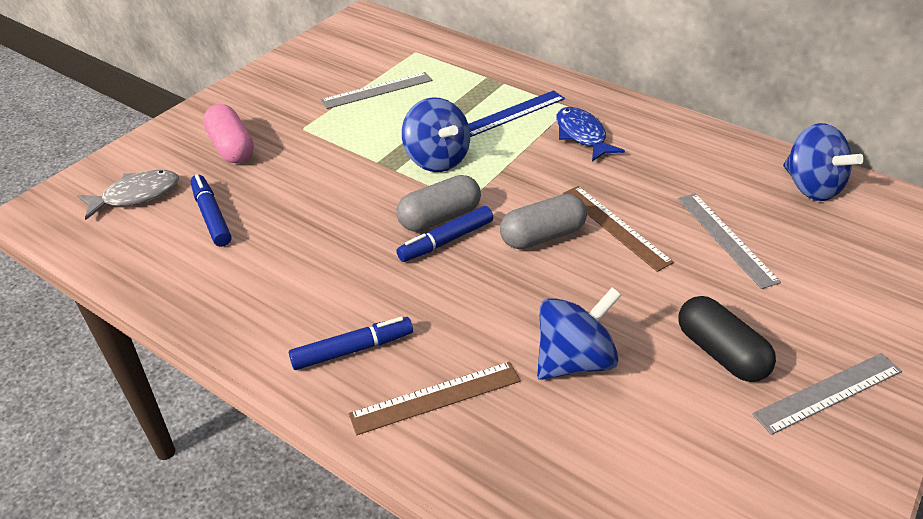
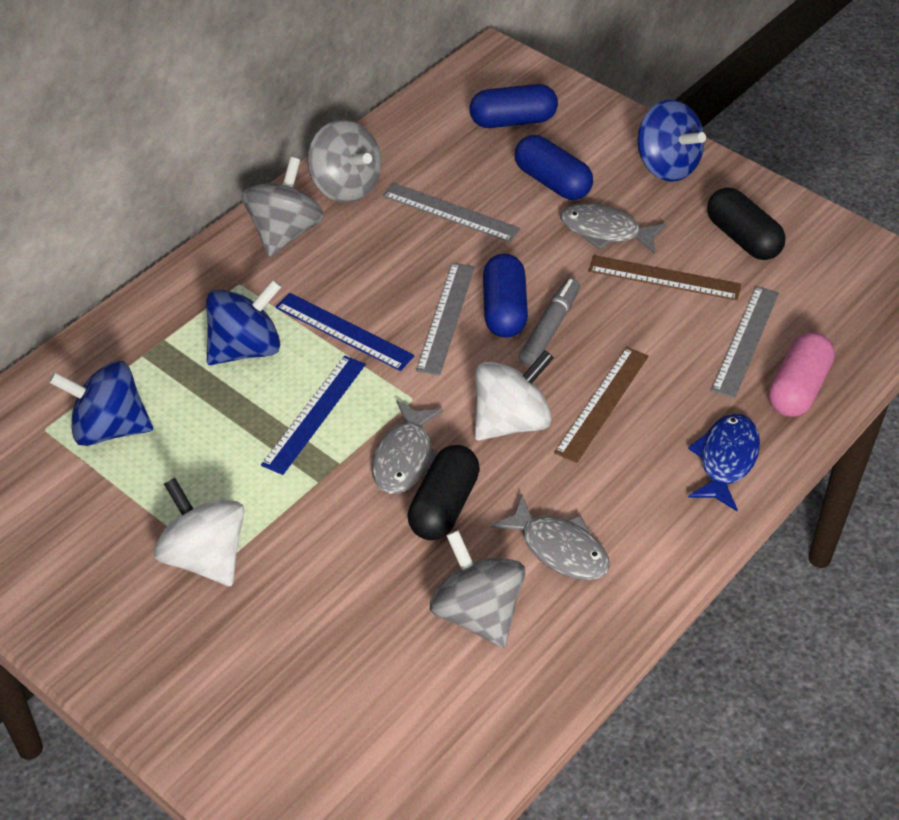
black capsule: [678,296,776,382] = 1 -> [408,445,480,540] [707,188,786,260] = 2
blue capsule: none = 0 -> [470,84,558,128] [483,254,528,338] [515,135,593,200] = 3
blue marker: [191,174,231,247] [289,317,413,370] [396,206,493,262] = 3 -> none = 0
blue ruler: [469,90,565,137] = 1 -> [261,355,366,475] [275,293,415,371] = 2
grey capsule: [397,175,481,232] [500,194,587,249] = 2 -> none = 0
grey fish: [77,170,179,220] = 1 -> [372,400,443,494] [490,495,610,580] [560,203,666,254] = 3
grey marker: none = 0 -> [519,278,580,366] = 1
grey spinning top: none = 0 -> [242,157,324,257] [307,120,382,203] [430,530,525,648] = 3
white spinning top: none = 0 -> [154,478,244,586] [475,350,554,441] = 2

